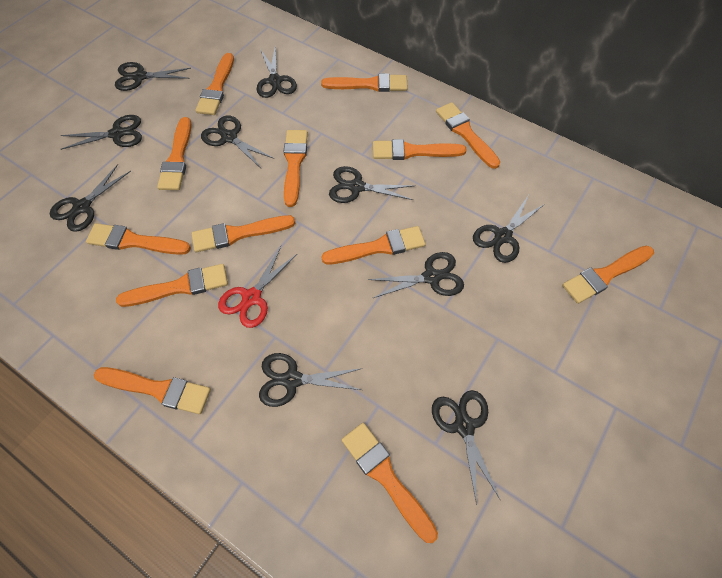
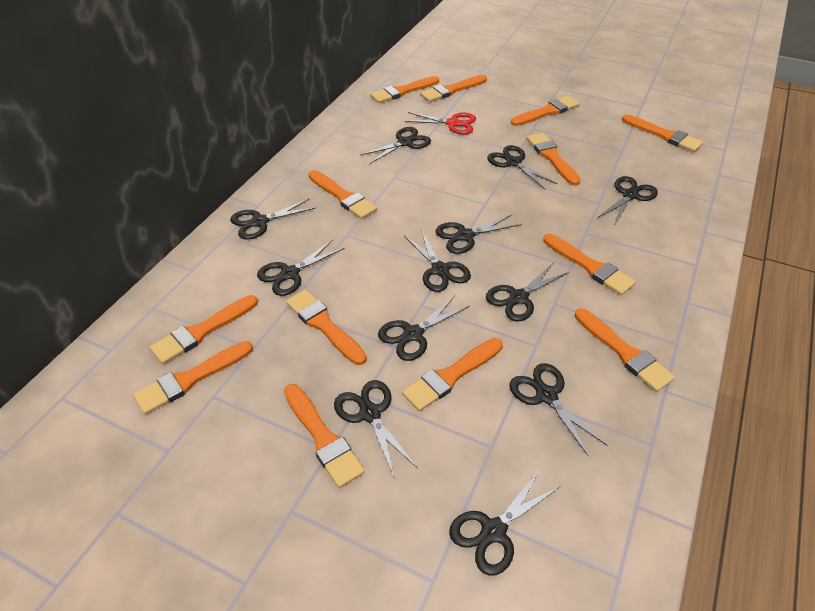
black scissors: [50,164,131,232] [60,115,142,150] [115,62,191,91] [201,115,274,168] [257,48,297,98] [259,353,362,407] [329,166,414,203] [368,252,464,298] [432,390,500,505] [473,195,545,263] = 10 -> [230,199,316,240] [257,239,345,296] [334,380,417,479] [361,127,431,164] [378,296,470,361] [404,230,471,292] [436,214,522,254] [449,470,561,576] [486,262,569,321] [487,145,557,189] [510,363,607,457] [598,176,658,226] = 12

